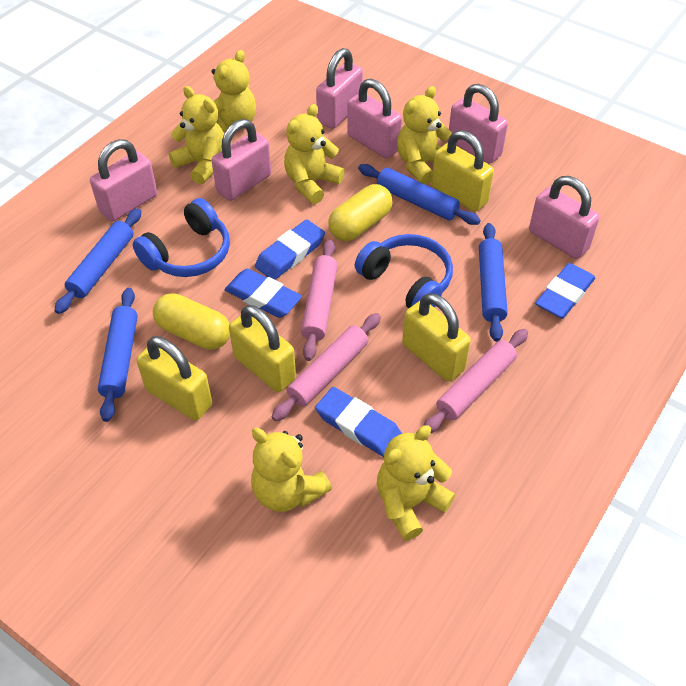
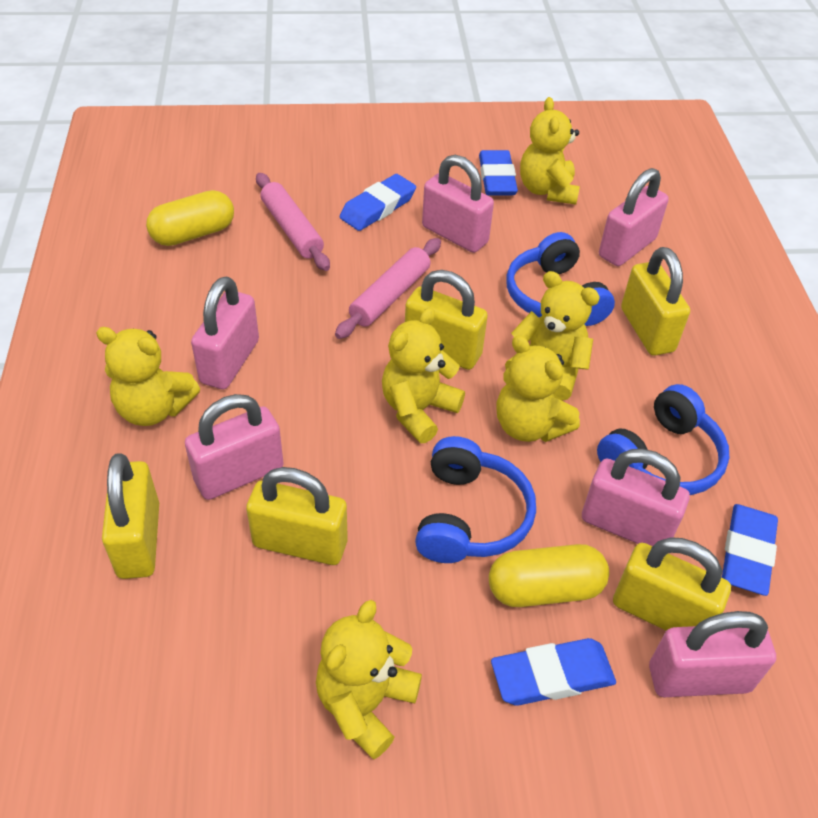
blue headphones: [133,198,230,277] [355,234,453,309] = 2 -> [415,436,536,563] [506,232,615,326] [597,384,729,495] = 3
blue rolling pin: [54,208,141,314] [98,288,138,422] [358,164,481,225] [479,223,508,342] = 4 -> none = 0
pink rolling pin: [272,313,381,421] [301,239,338,361] [423,329,528,433] = 3 -> [256,173,330,271] [335,238,441,339] = 2
yellow padlock: [136,336,212,421] [229,305,296,392] [402,293,471,382] [432,130,494,212] = 4 -> [102,453,159,579] [246,467,348,565] [405,270,488,370] [613,537,731,631] [621,247,690,356] = 5

